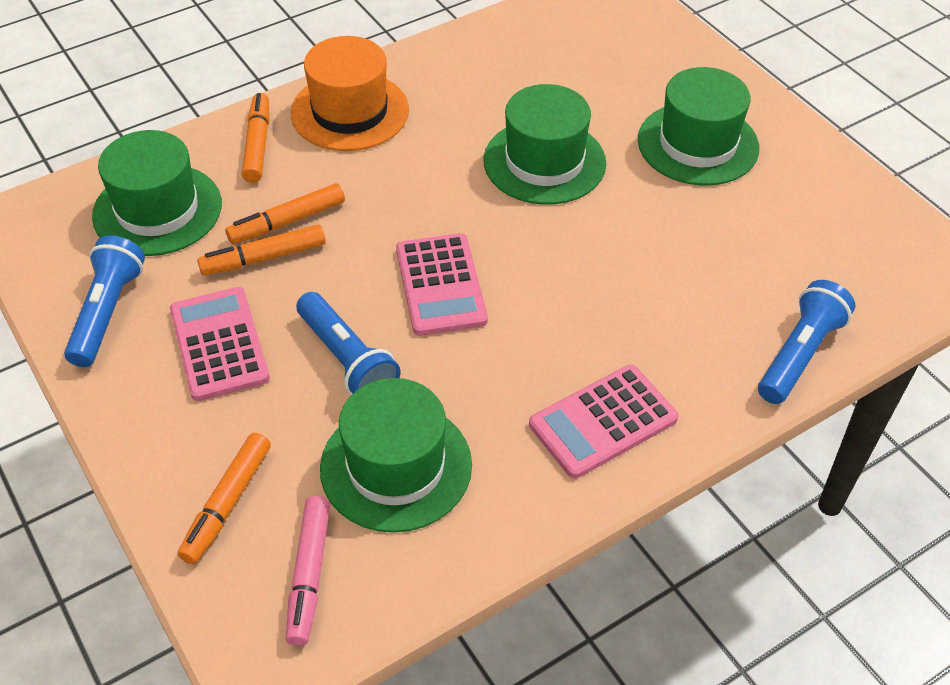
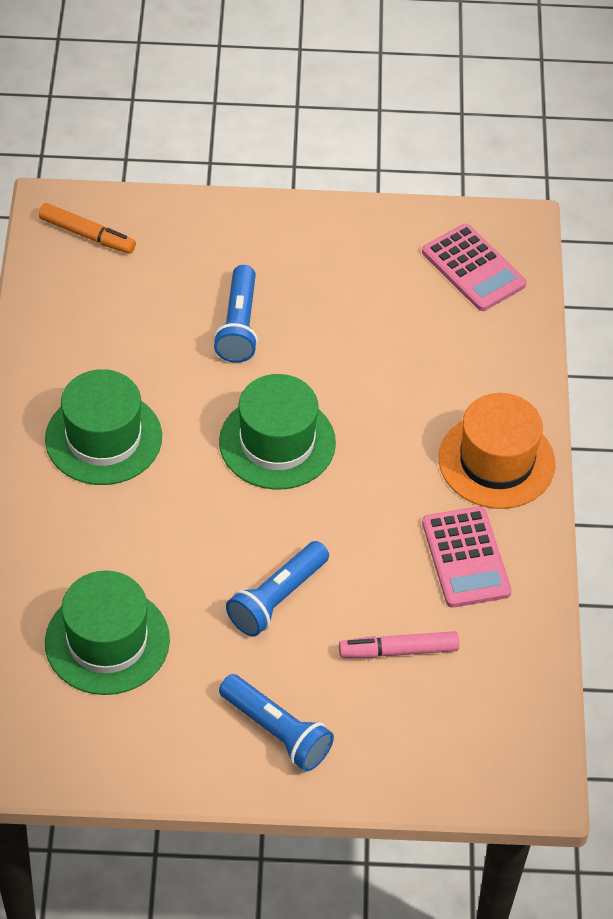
green hat: [92,130,222,256] [320,378,472,533] [484,84,606,205] [638,67,759,186] = 4 -> [45,369,162,485] [45,570,170,695] [219,374,336,490] = 3
orange marker: [178,433,271,564] [197,224,326,275] [225,183,345,244] [242,93,269,183] = 4 -> [39,203,136,254] = 1
pink calculator: [170,287,270,401] [396,233,488,336] [529,365,679,479] = 3 -> [422,224,527,311] [422,506,512,608] = 2

